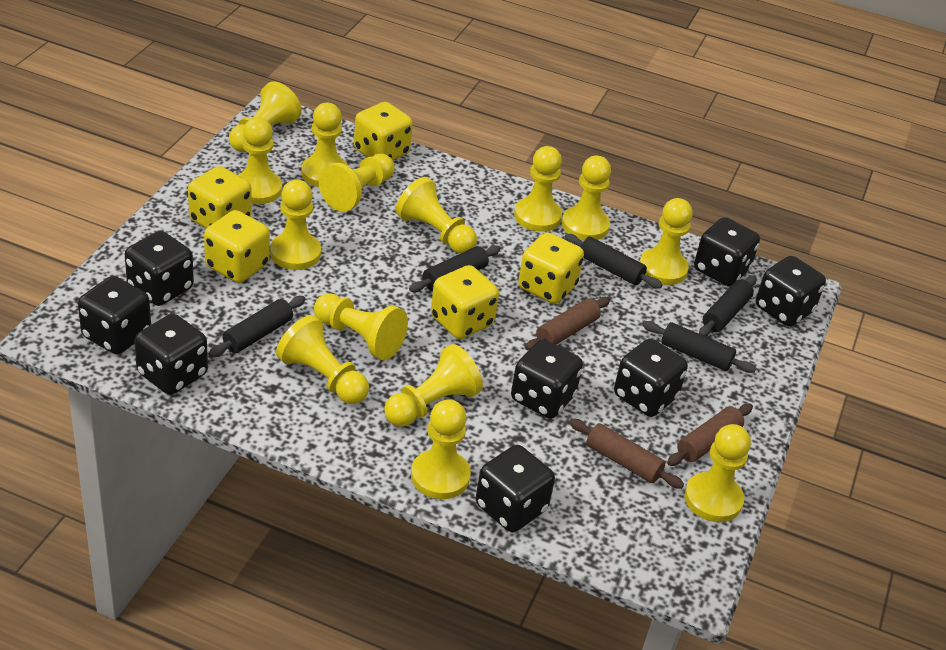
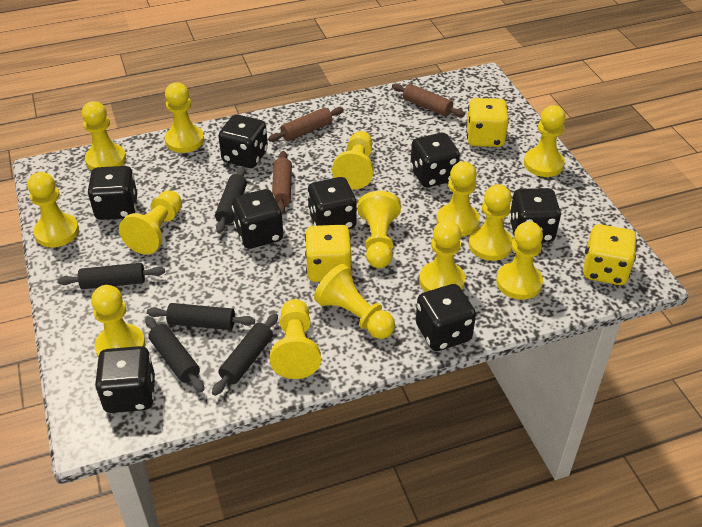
yellow dice: [188,166,252,228] [204,210,270,283] [354,102,413,160] [431,265,499,339] [518,232,584,304] = 5 -> [305,225,352,282] [466,98,509,147] [583,224,637,285] = 3

